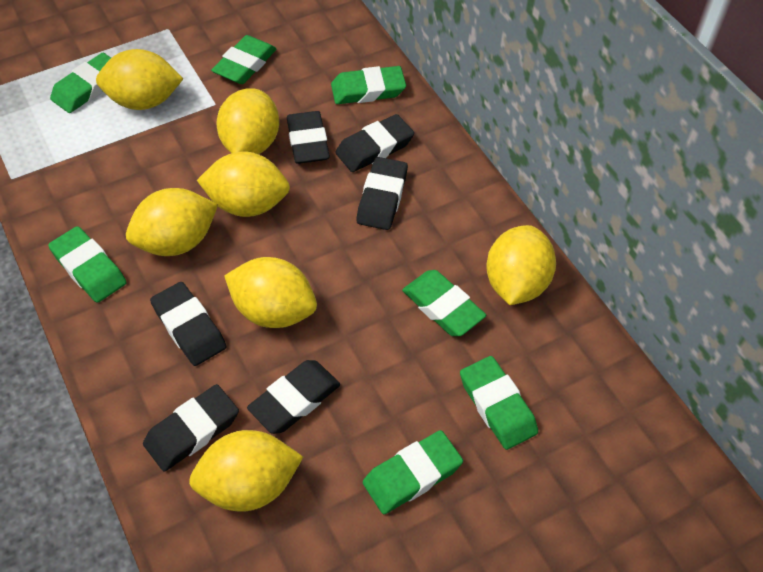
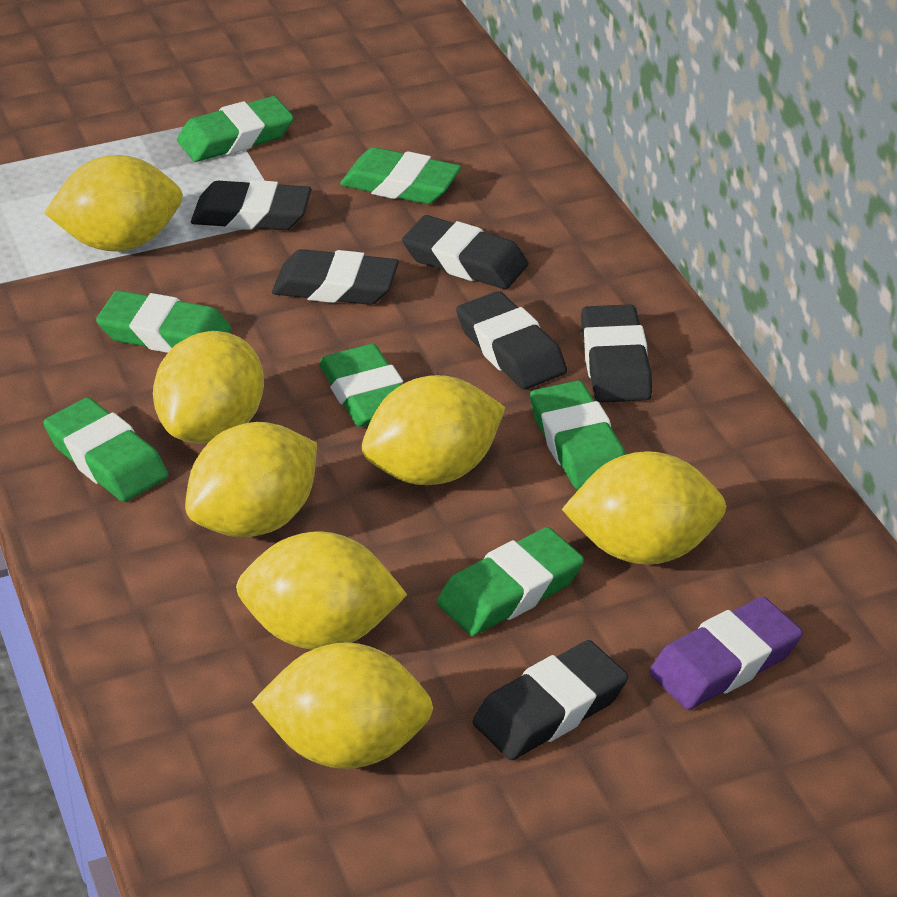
purple eraser: none = 0 -> [649,597,803,710] = 1

